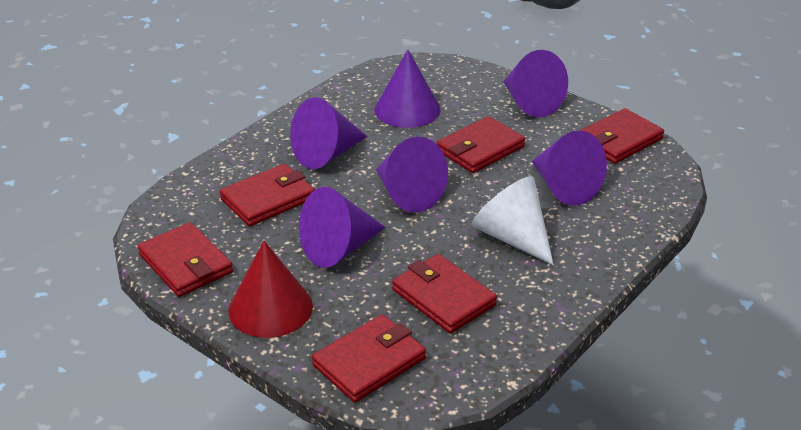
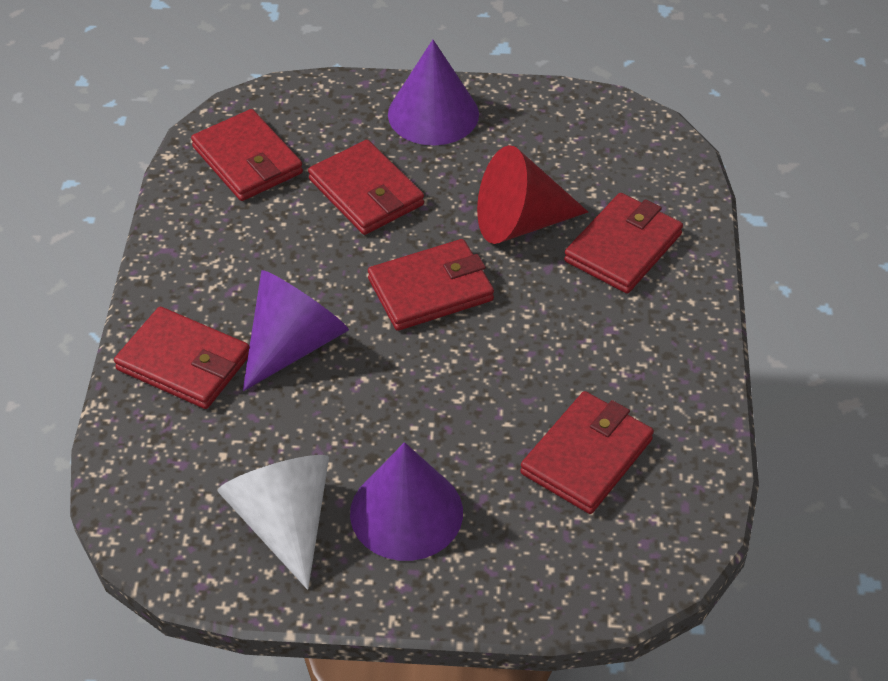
purple cone: [290,97,367,169] [299,187,385,268] [375,49,441,128] [376,137,448,212] [503,50,568,117] [532,131,607,206] = 6 -> [243,270,349,391] [350,442,463,561] [388,40,479,145] = 3

